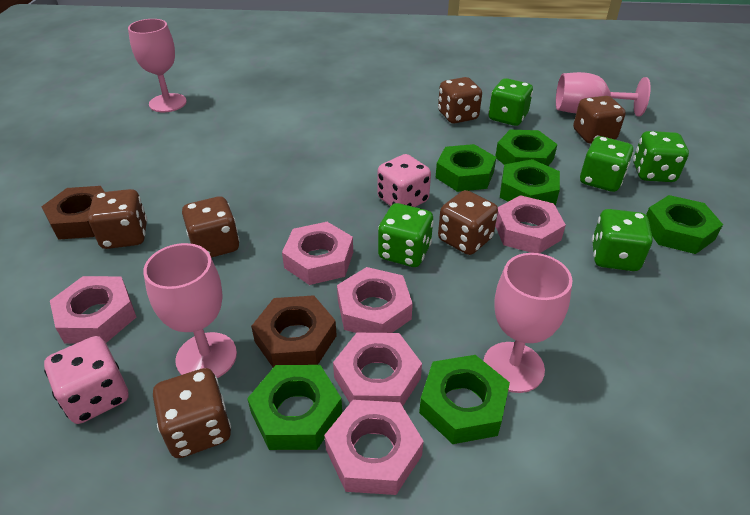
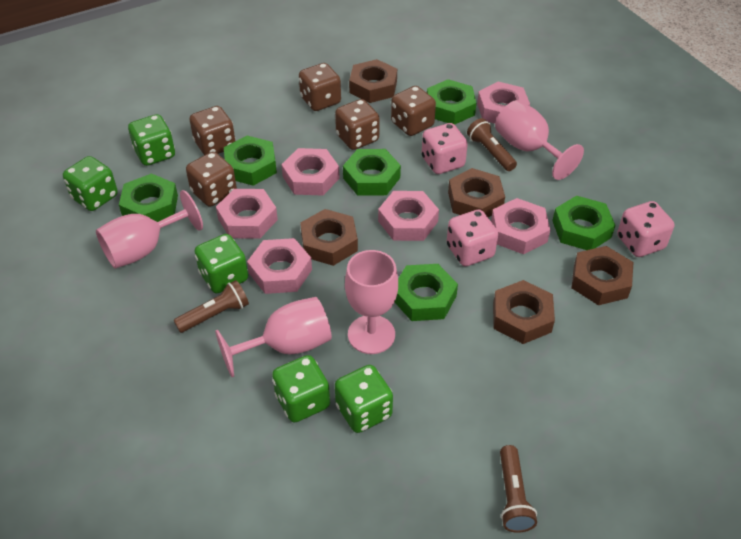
brown dice: [88,189,147,249] [153,368,231,458] [182,196,240,258] [438,77,482,124] [438,190,498,255] [573,96,626,144] = 6 -> [186,152,237,207] [190,106,235,155] [299,63,341,111] [335,99,380,150] [391,86,436,136] = 5
brown flashlight: none = 0 -> [174,280,249,333] [467,118,517,171] [500,445,537,533] = 3
brown nut: [41,186,104,240] [251,295,337,367] = 2 -> [300,209,358,266] [349,59,397,103] [448,168,505,217] [493,280,555,344] [571,246,633,305] = 5
pink dice: [44,336,129,424] [377,154,431,207] = 2 -> [422,123,468,174] [447,210,498,266] [617,201,674,257] = 3

